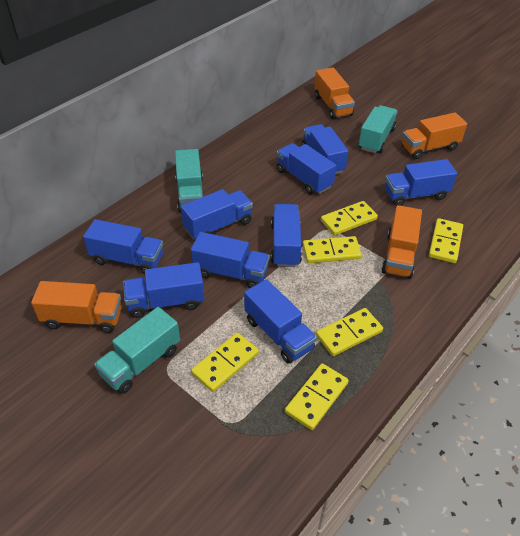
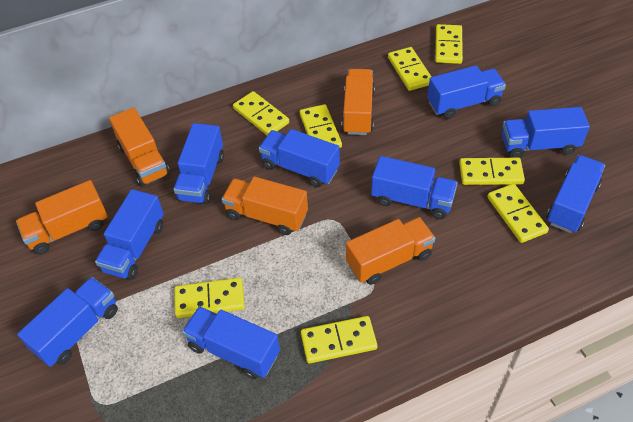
orange truck: [31,281,122,333] [315,67,355,119] [382,205,422,279] [402,112,467,159] = 4 -> [16,180,108,255] [109,107,170,187] [222,177,308,235] [342,69,375,135] [346,217,435,285] = 5
turquoise truck: [94,307,180,394] [175,149,203,212] [358,105,398,153] = 3 -> none = 0
yellow domino: [191,333,259,392] [285,363,349,430] [303,236,362,263] [316,308,383,356] [321,201,378,236] [429,218,463,263] = 6 -> [175,278,245,318] [233,91,289,135] [300,104,342,148] [301,316,377,363] [388,47,431,91] [435,24,463,64] [459,158,525,185] [487,184,549,243] = 8

